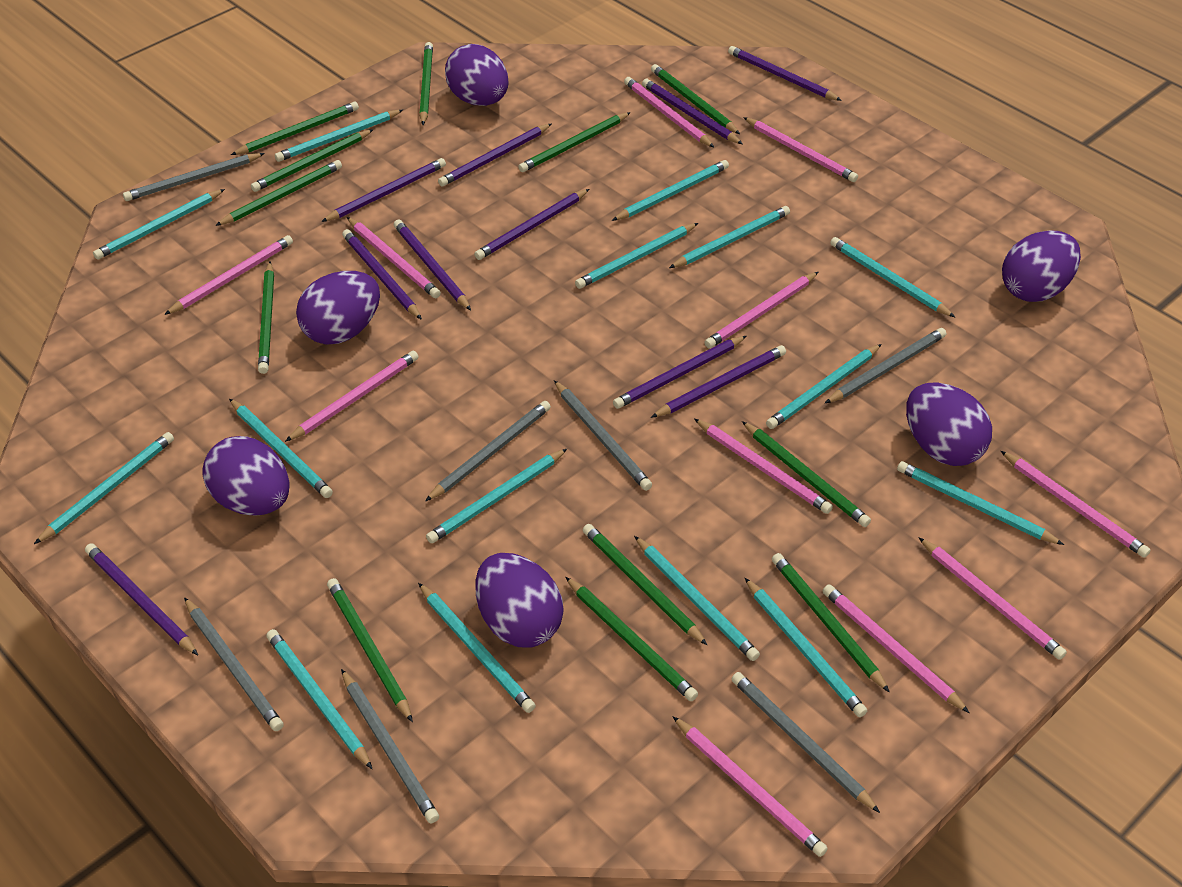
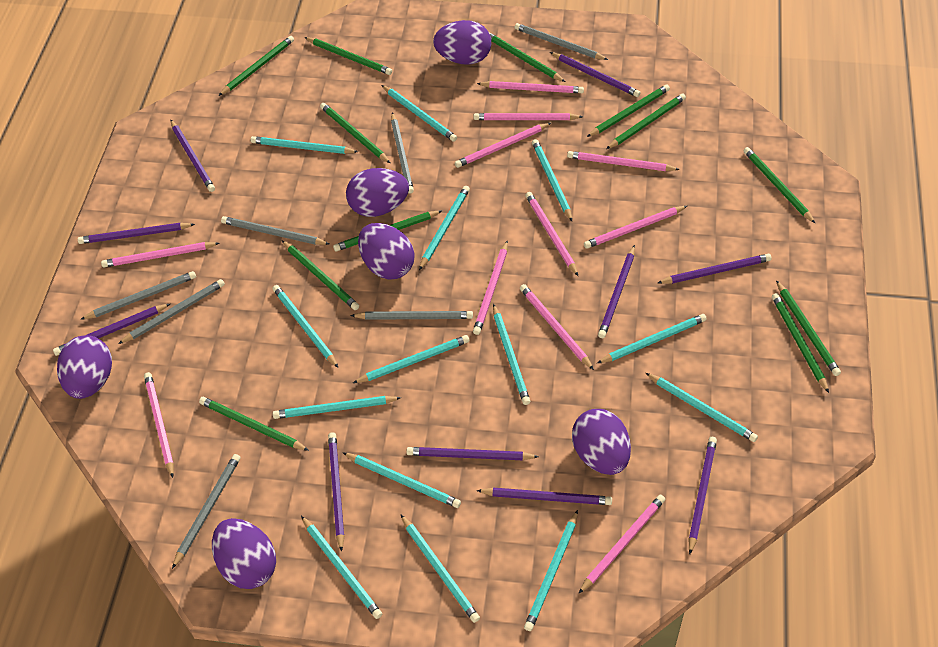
turquoise pencil: [34,432,174,544] [93,189,225,260] [229,399,333,498] [266,629,372,769] [275,110,403,162] [418,583,536,713] [426,449,567,543] [575,223,698,289] [612,160,729,221] [634,536,760,661] [669,206,790,268] [745,578,867,717] [766,344,881,429] [830,237,955,317] [897,461,1064,545] = 15 -> [251,136,358,154] [273,285,338,367] [273,396,401,419] [301,516,382,619] [343,453,461,508] [353,335,469,383] [382,85,457,142] [400,514,480,623] [419,186,470,270] [493,304,530,405] [524,510,578,631] [532,139,572,221] [597,314,707,363] [646,373,758,442] = 14

